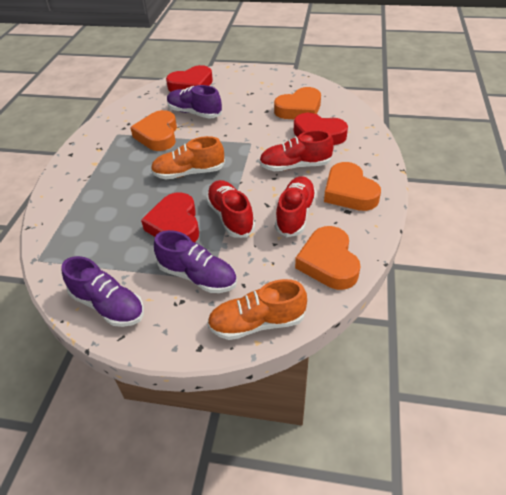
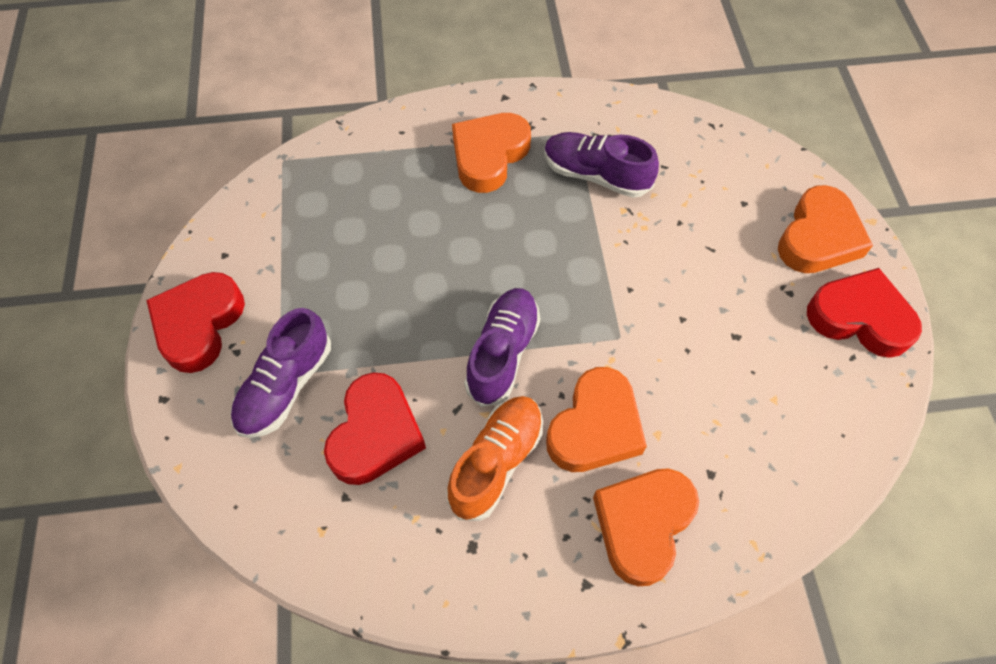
orange shoe: [151,136,225,180] [207,279,307,340] = 2 -> [446,396,543,521] = 1
red shoe: [206,180,255,238] [259,130,334,171] [275,176,316,237] = 3 -> none = 0

